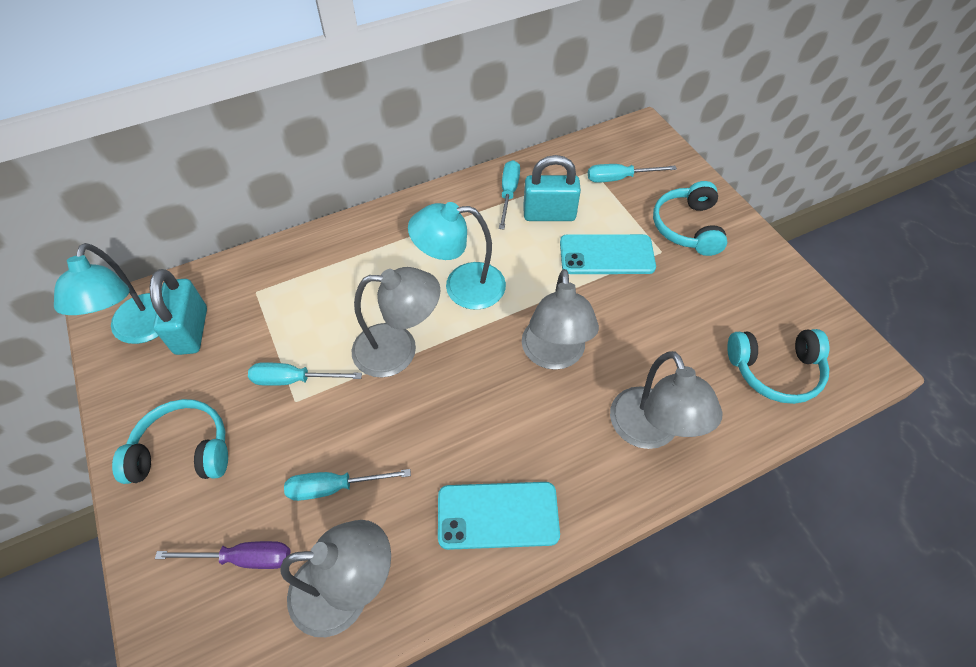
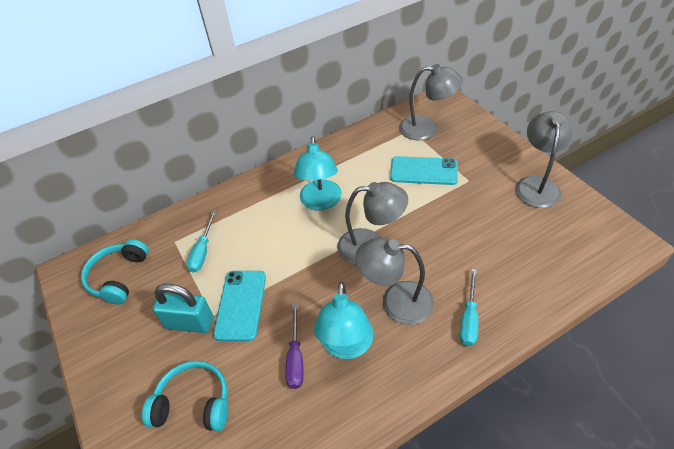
turquoise headphones: [112,399,228,484] [653,181,727,256] [727,329,829,404] = 3 -> [81,239,149,304] [142,361,228,431] = 2
turquoise padlock: [149,269,207,355] [523,155,581,221] = 2 -> [153,284,213,333] = 1
turquoise screwdriver: [248,362,362,386] [284,469,411,501] [499,160,520,229] [588,164,677,183] = 4 -> [186,210,216,273] [460,269,478,346] = 2

